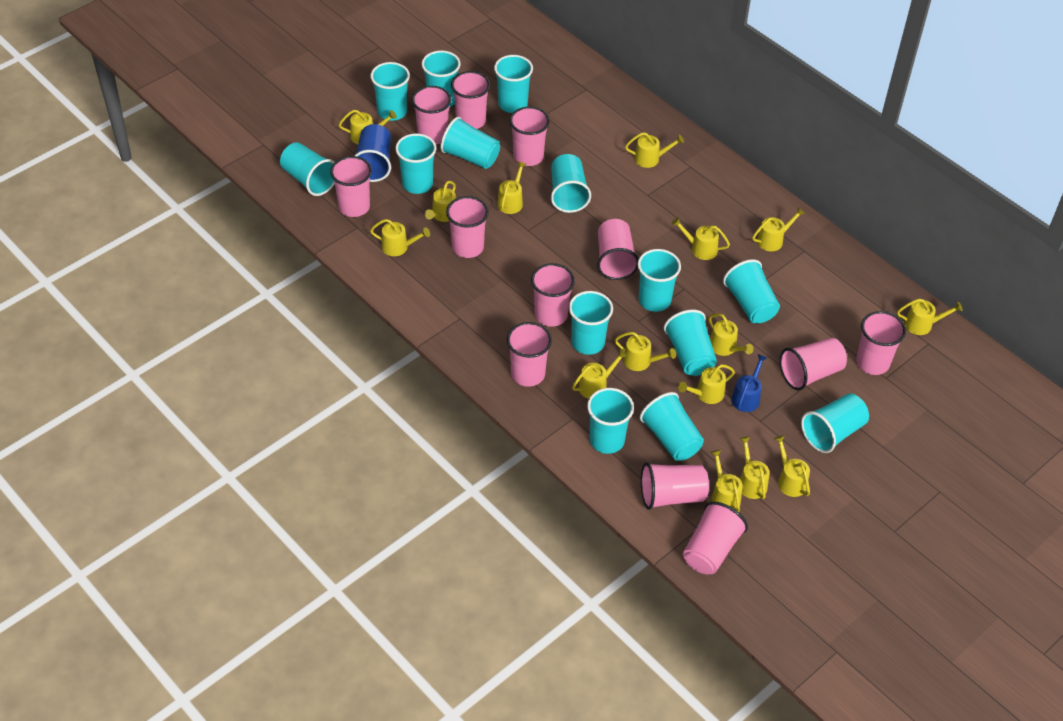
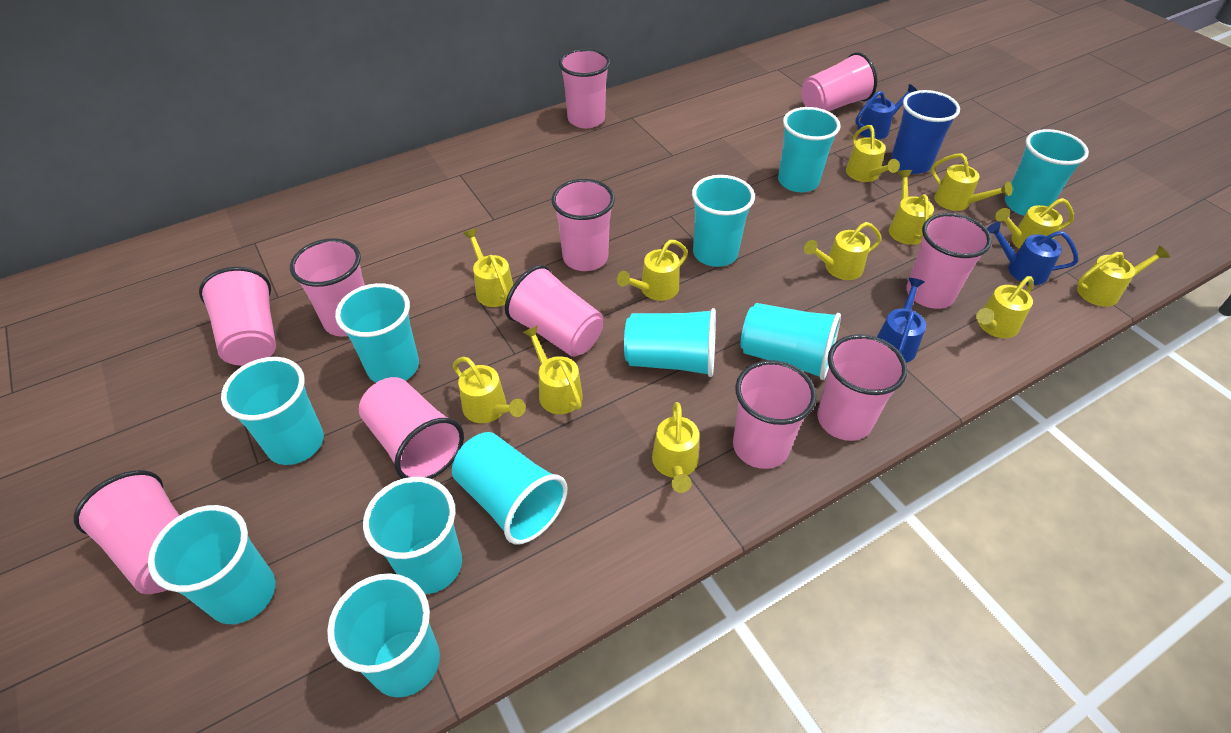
blue watering can: [731,354,767,412] = 1 -> [855,84,917,139] [877,278,926,363] [987,222,1078,285] = 3
pink cup: [330,156,372,217] [412,86,451,144] [446,196,489,258] [451,71,490,129] [507,322,552,387] [509,107,550,166] [531,263,575,327] [597,219,639,280] [641,462,709,510] [683,502,748,574] [779,338,847,391] [856,311,906,375] = 12 -> [74,470,180,594] [199,267,276,366] [290,238,365,336] [359,377,464,479] [505,265,603,357] [552,179,615,271] [559,49,610,128] [733,360,816,469] [802,52,877,111] [817,334,907,441] [906,213,992,309] = 11
turquoise cup: [280,142,335,196] [370,62,410,121] [395,134,436,194] [422,50,461,107] [440,117,500,169] [494,55,533,113] [551,154,591,213] [569,291,613,355] [587,388,634,454] [638,249,681,312] [640,392,704,461] [664,309,717,376] [723,259,780,323] [801,393,869,453] = 14 -> [148,505,275,624] [221,357,324,465] [327,573,440,697] [335,283,419,383] [363,477,462,594] [452,432,568,545] [624,308,716,377] [692,175,755,267] [740,303,841,380] [778,107,841,192] [1005,129,1089,216] = 11
yellow watering can: [338,110,397,144] [370,219,430,256] [425,181,456,222] [497,161,526,214] [572,349,628,399] [615,332,676,371] [625,132,684,168] [672,217,730,260] [678,365,735,404] [708,313,754,356] [710,450,743,512] [739,436,770,499] [752,207,805,251] [774,435,810,497] [897,299,963,335] = 15 -> [453,357,526,423] [463,228,513,307] [523,325,583,414] [617,240,688,301] [652,402,699,493] [804,222,882,280] [846,125,900,182] [889,170,934,245] [931,153,1013,211] [976,276,1034,338] [995,198,1074,249] [1077,246,1170,307] = 12

